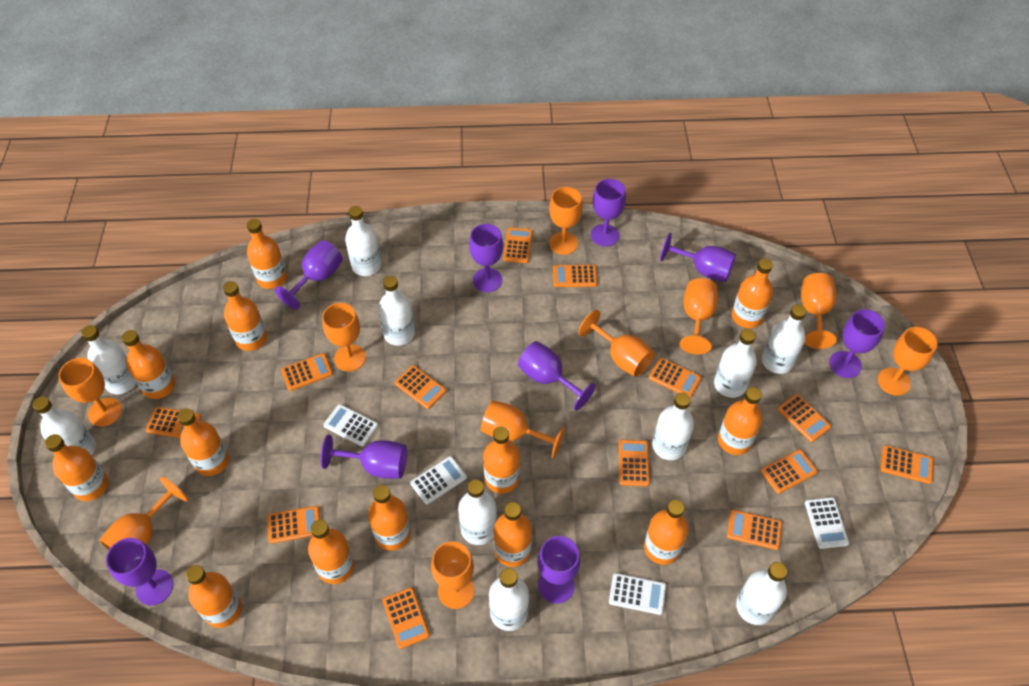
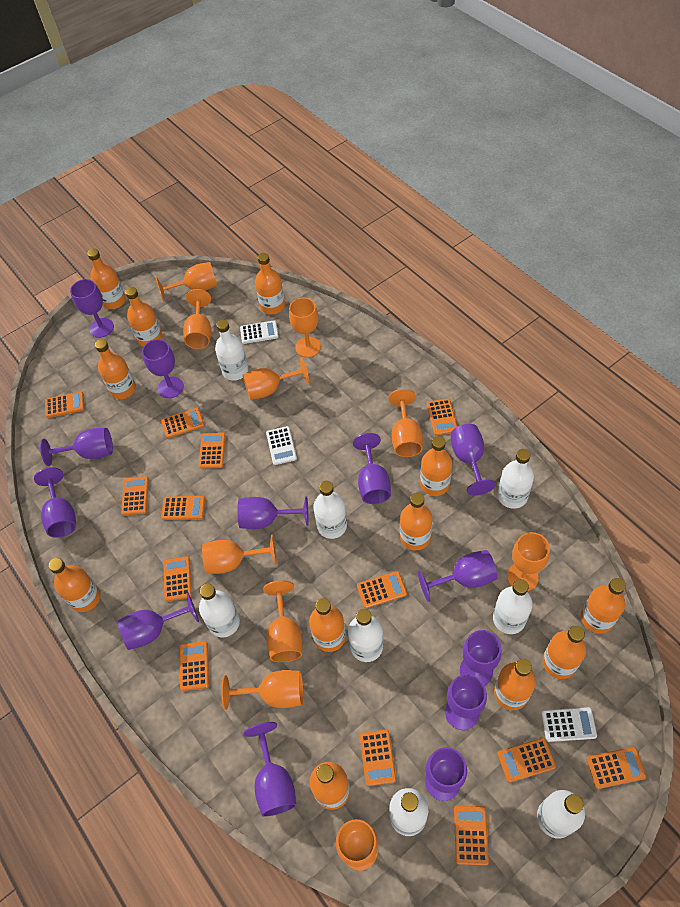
orange bottle: [45,434,109,501] [122,330,175,399] [177,409,229,476] [186,565,242,628] [223,281,267,351] [247,219,287,289] [308,520,354,584] [368,485,411,551] [483,426,520,494] [493,502,532,567] [644,500,688,565] [718,387,762,455] [732,258,773,328] = 13 -> [49,558,101,612] [87,249,126,309] [95,339,136,399] [125,287,163,347] [255,253,285,314] [309,598,346,652] [310,762,350,810] [400,493,432,551] [420,436,452,496] [494,659,536,710] [543,626,586,679] [581,578,626,634] = 12
purple goblet: [106,538,173,606] [275,240,343,309] [320,435,407,479] [469,224,503,292] [518,341,596,411] [538,536,580,604] [591,179,626,247] [660,233,736,282] [829,309,885,378] = 9 -> [34,467,76,538] [40,428,113,466] [70,279,114,338] [118,593,199,650] [142,339,184,398] [237,496,309,529] [243,722,296,816] [353,433,391,504] [418,550,498,602] [425,747,467,801] [445,674,487,730] [450,424,496,495] [460,630,502,685] = 13
white bottle: [33,396,96,456] [81,325,136,394] [345,206,382,276] [378,276,415,346] [458,479,497,545] [489,568,529,631] [652,392,694,460] [714,329,757,398] [736,562,787,625] [762,305,806,374] = 10 -> [199,584,240,638] [215,320,248,381] [313,481,347,539] [348,609,383,662] [389,788,428,836] [493,579,533,634] [498,449,534,509] [537,790,585,839] = 8
white calculator: [323,404,378,447] [410,456,467,505] [609,573,666,615] [805,497,849,549] = 4 -> [240,320,279,344] [266,426,297,465] [541,707,597,742] = 3

